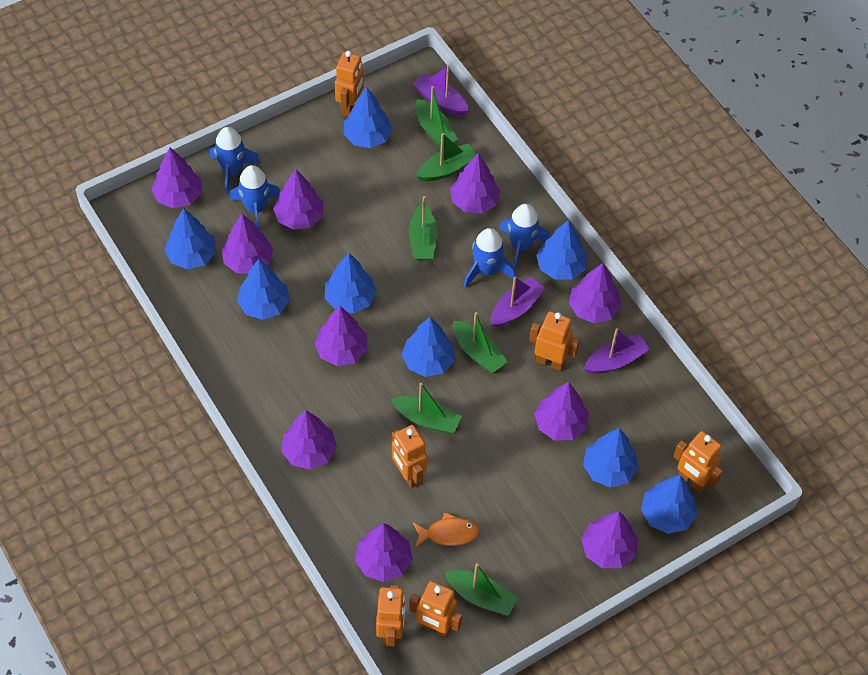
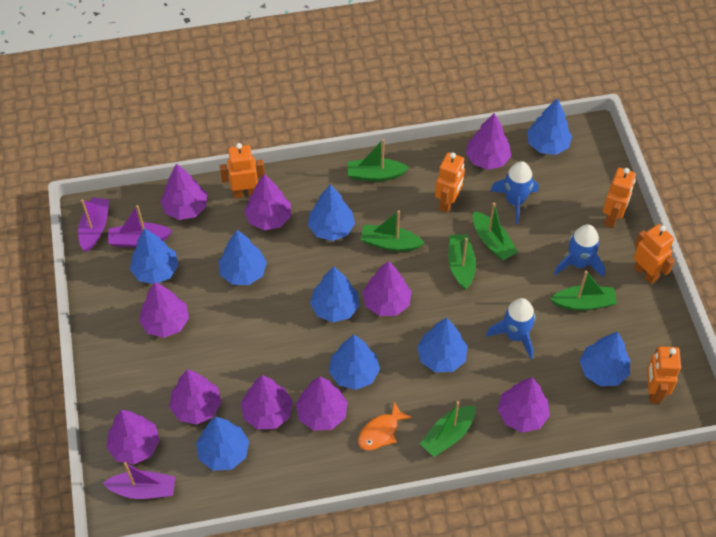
blue rocket: [210,127,261,195] [229,165,280,230] [463,228,516,288] [499,204,550,269] = 4 -> [486,298,536,359] [490,161,538,224] [554,224,605,277] = 3
blue tree: [164,208,216,269] [237,259,290,320] [325,253,377,313] [343,87,392,148] [401,317,455,377] [536,220,588,280] [583,428,638,487] [641,475,697,534] = 8 -> [130,228,178,284] [196,417,249,471] [219,230,267,285] [308,185,355,241] [310,266,359,322] [329,334,380,390] [417,318,468,372] [527,98,572,155] [580,332,630,386] = 9
orange robot: [335,51,364,117] [376,585,405,646] [392,425,427,488] [409,581,462,637] [529,311,580,371] [673,431,723,493] = 6 -> [220,143,265,199] [435,152,465,213] [603,168,636,228] [634,224,675,284] [647,346,681,403] = 5

